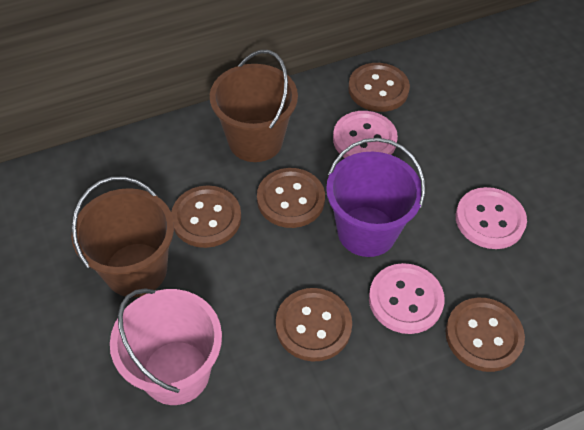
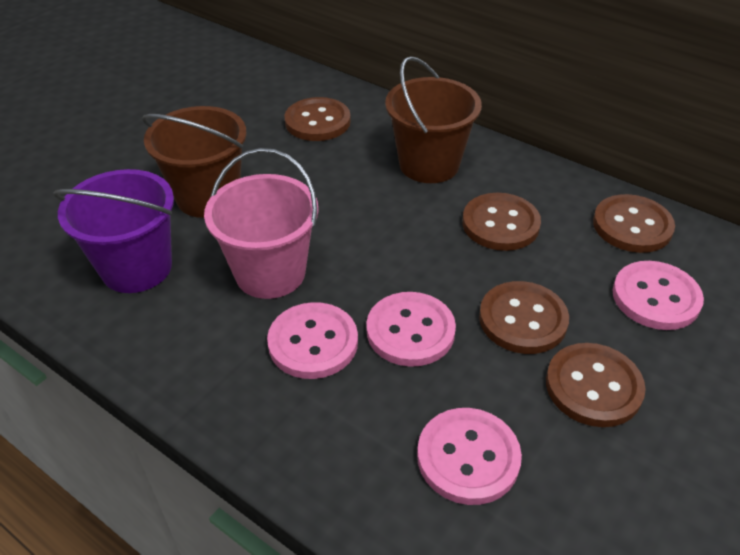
pink button: [333,111,398,158] [369,263,445,334] [456,187,527,249] = 3 -> [267,302,358,379] [366,292,456,367] [417,408,522,505] [612,261,704,330] = 4

